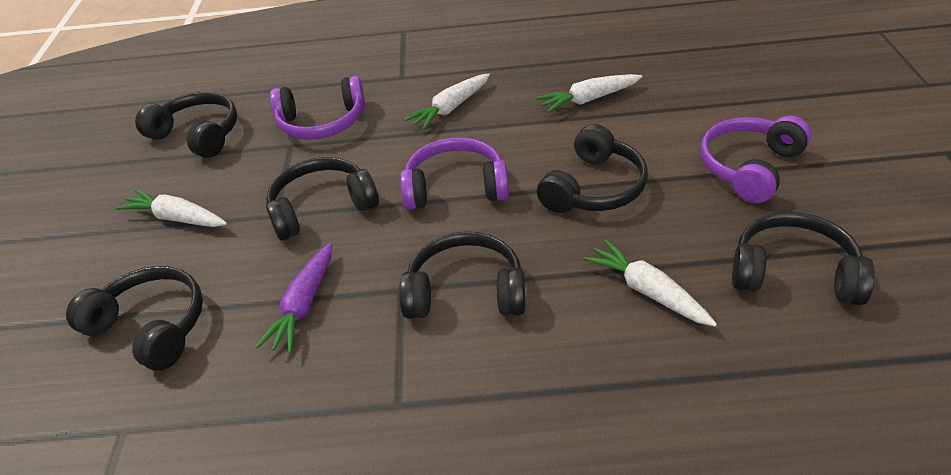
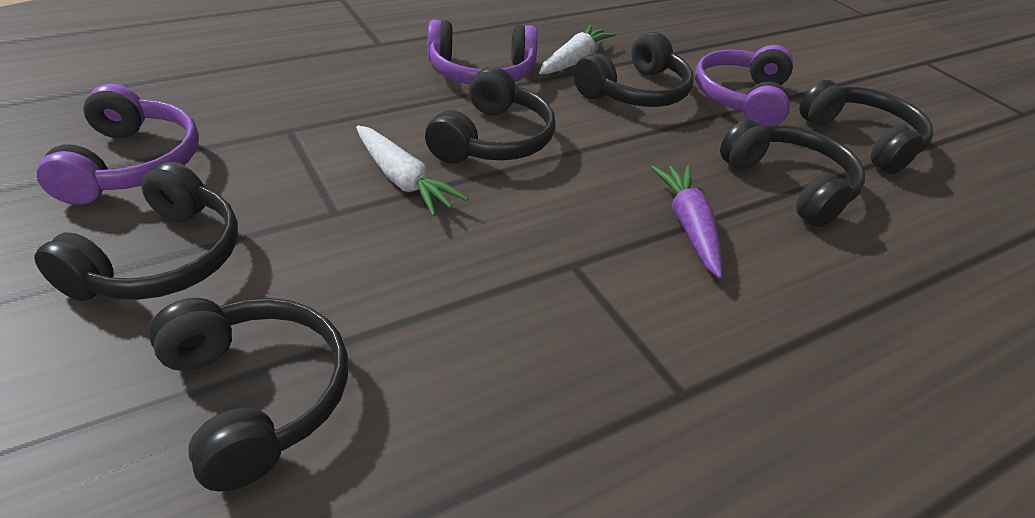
white carrot: [116,189,227,227] [404,73,490,130] [536,74,642,113] [583,240,717,327] = 4 -> [356,125,469,216] [539,25,616,74] = 2

